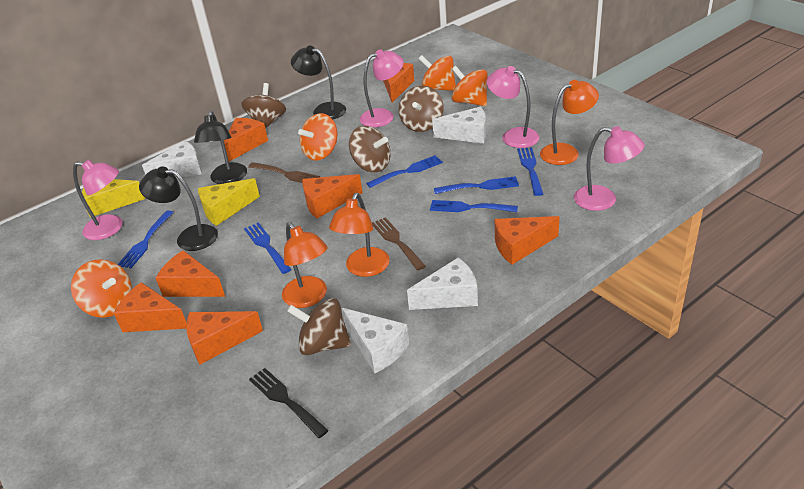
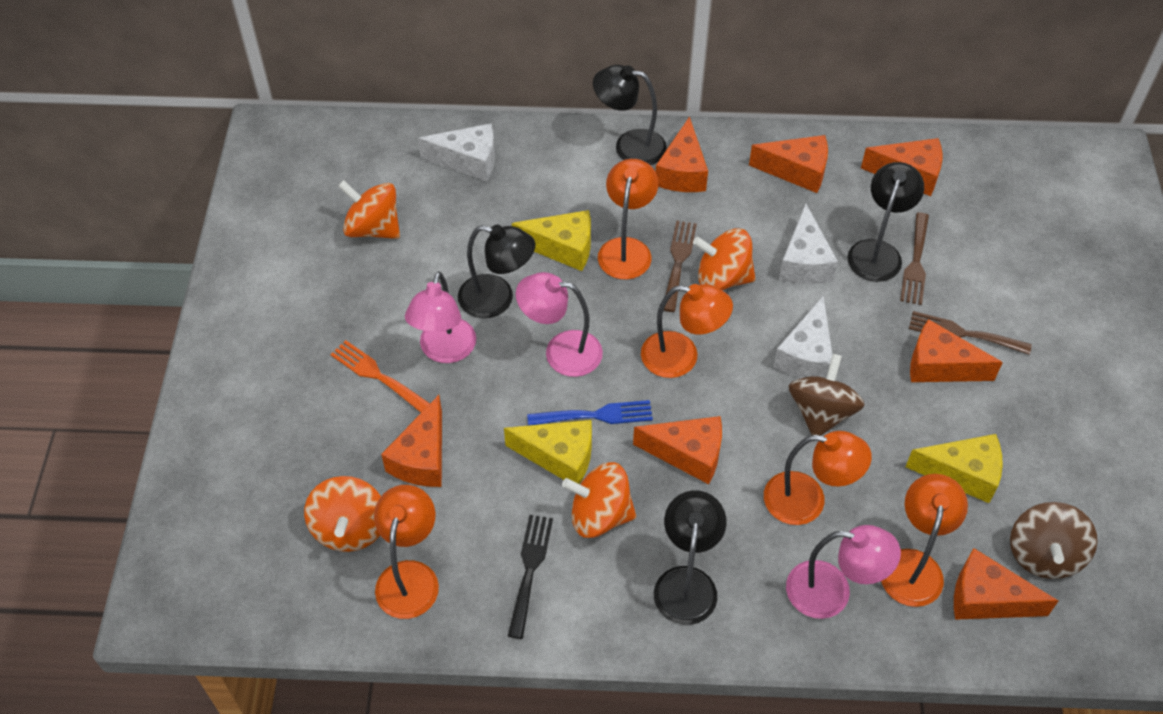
black lamp: [139,166,218,251] [194,110,247,184] [291,45,346,120] = 3 -> [458,225,535,318] [593,65,667,165] [654,490,726,625] [847,162,924,282] = 4
blue fork: [117,211,174,268] [244,223,291,274] [366,155,443,188] [430,200,518,212] [434,176,519,194] [517,147,543,196] = 6 -> [527,400,653,426] = 1
brown fork: [248,162,320,183] [372,217,426,270] = 2 -> [664,221,697,312] [900,213,929,305] [909,311,1032,355] = 3
brown spinning top: [241,83,286,129] [287,298,351,355] [349,126,391,172] [399,86,444,132] = 4 -> [789,354,865,436] [1010,502,1097,579] = 2
orange fork: none = 0 -> [330,340,430,413] = 1
orange lamp: [282,222,328,308] [329,193,390,277] [540,80,599,165] = 3 -> [374,485,439,619] [598,159,658,280] [641,284,733,378] [764,431,872,525] [881,474,968,607] = 5
pink lamp: [73,160,123,240] [360,49,404,127] [487,66,540,148] [574,126,645,211] = 4 -> [405,272,476,363] [516,272,603,377] [786,525,901,619] = 3
white cheese: [142,141,202,178] [342,308,409,373] [407,257,478,310] [432,107,486,144] = 4 -> [418,124,495,181] [773,296,833,378] [779,204,838,284] = 3
yellow cheese: [82,179,145,217] [198,178,260,226] = 2 -> [504,420,592,484] [512,210,591,271] [905,434,1003,503] = 3

